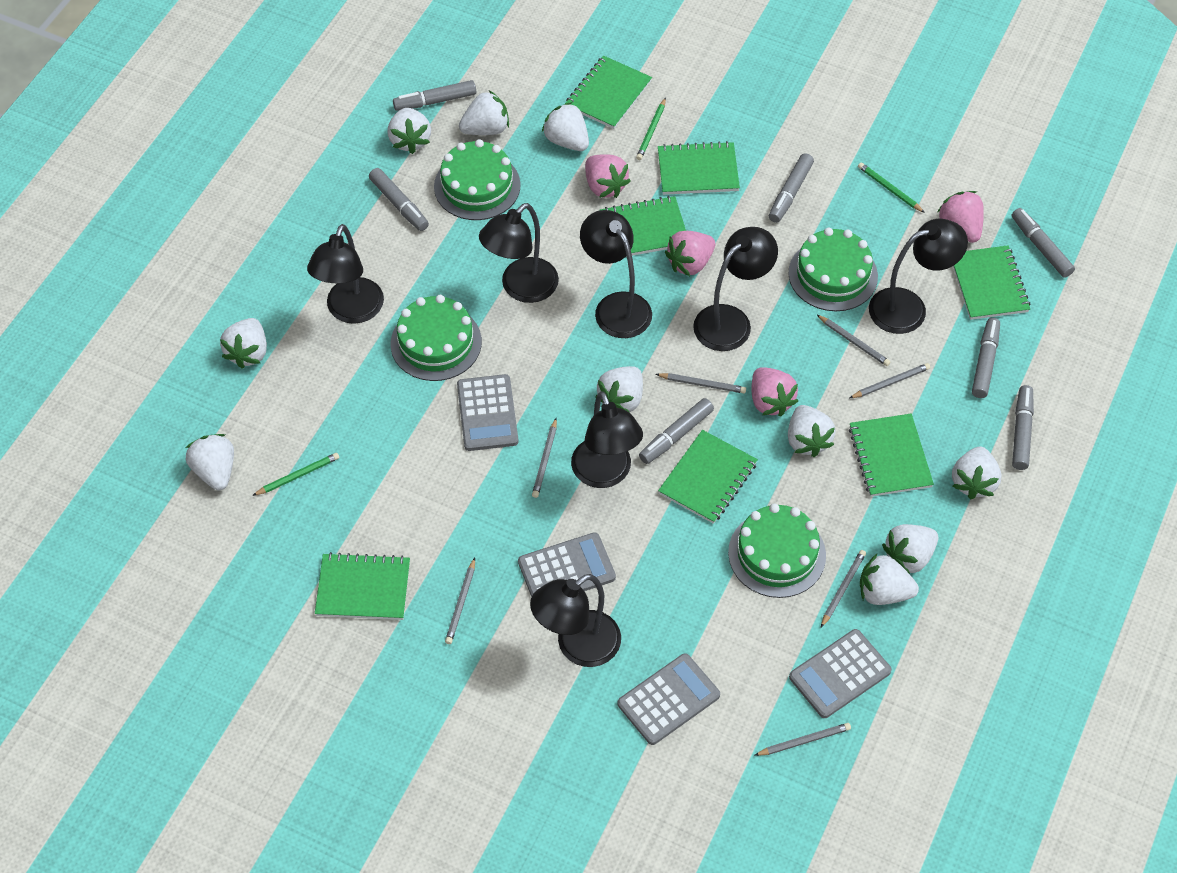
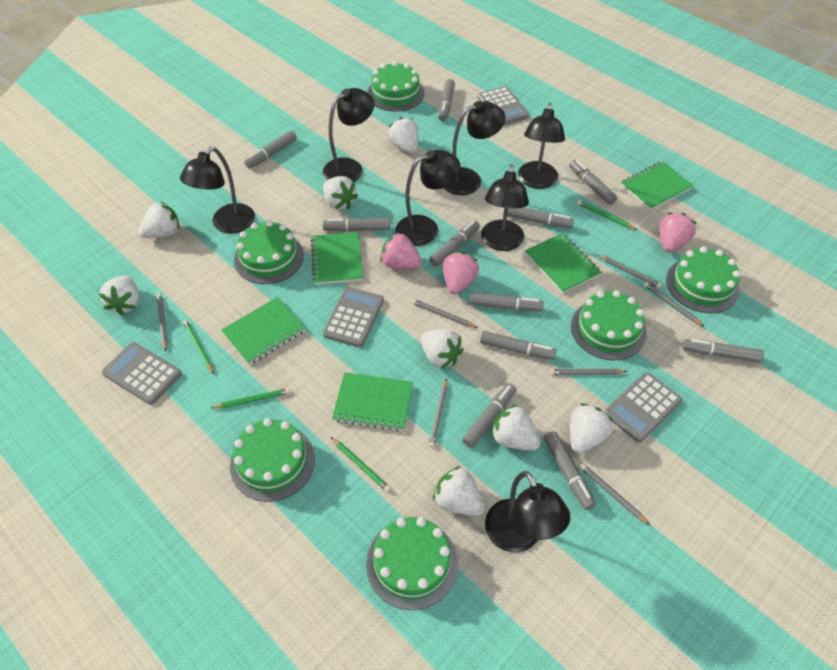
green cake: [390,295,482,381] [434,139,521,220] [728,503,826,598] [788,228,878,311] = 4 -> [230,418,315,502] [234,220,304,284] [366,517,458,610] [367,61,424,111] [571,290,647,360] [666,247,740,313] = 6
green notebook: [315,552,410,620] [565,55,652,129] [599,196,686,257] [658,141,740,195] [658,430,758,524] [849,414,934,497] [953,245,1031,320] = 7 -> [221,297,305,365] [311,232,363,285] [332,372,413,431] [525,233,601,294] [621,161,694,211] = 5
green pencil: [252,453,339,496] [636,98,666,160] [858,163,925,213] = 3 -> [183,320,214,374] [211,388,290,409] [331,437,391,492] [577,200,637,230] = 4
grey marker: [369,168,429,231] [393,80,476,111] [639,398,714,464] [769,153,814,223] [972,318,1000,398] [1012,208,1075,278] [1012,385,1034,470] = 7 -> [244,130,297,168] [323,218,390,232] [429,220,480,267] [438,79,455,121] [462,383,516,448] [470,293,544,311] [480,331,557,360] [507,208,574,229] [544,431,596,510] [569,160,617,205] [682,339,764,363] = 11
pink strawberry: [585,154,630,198] [665,231,715,276] [752,367,798,417] [938,191,984,243] = 4 -> [380,232,422,269] [443,252,479,294] [660,213,697,252] = 3
white strawberry: [186,434,234,490] [220,318,267,369] [388,108,431,154] [459,90,509,135] [542,102,589,151] [595,366,643,413] [788,405,835,457] [860,553,919,605] [882,524,938,574] [952,446,1002,500] = 10 -> [99,276,140,315] [138,202,180,238] [323,176,358,210] [388,117,418,154] [420,329,464,369] [433,466,485,516] [491,404,541,451] [570,403,613,453] = 8

